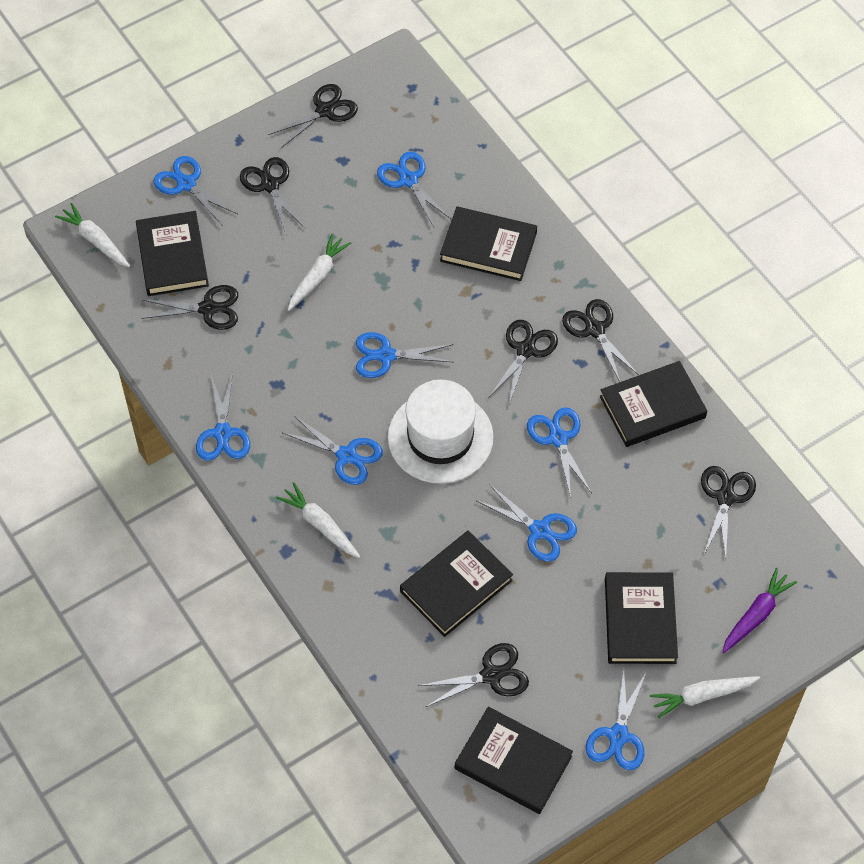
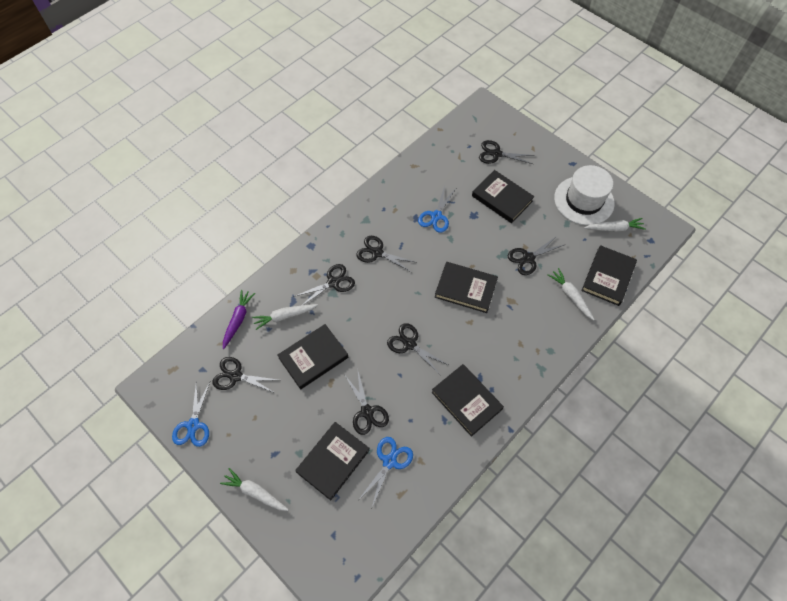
blue scissors: [153,156,237,226] [196,372,250,461] [283,416,383,485] [356,332,453,378] [377,152,452,227] [476,484,577,562] [527,407,592,498] [586,668,647,770] = 8 -> [172,381,210,447] [359,437,413,507] [418,186,456,233] = 3

